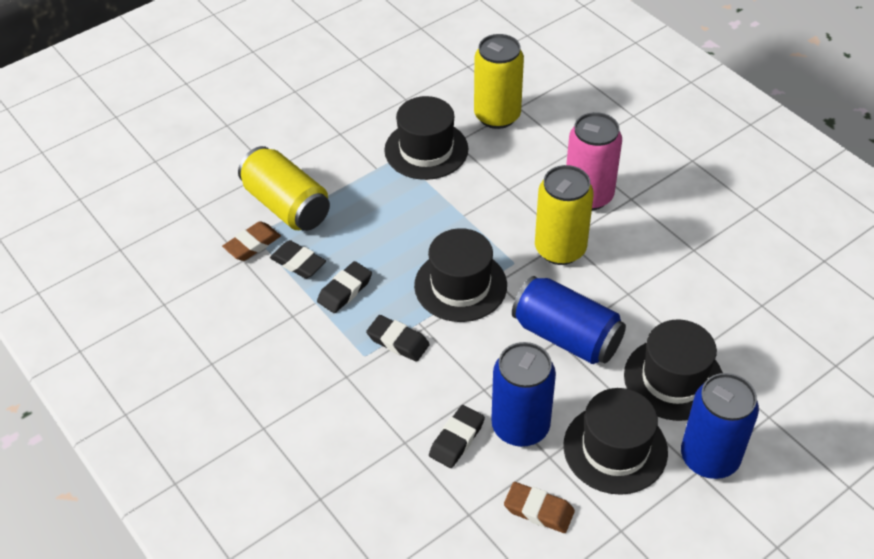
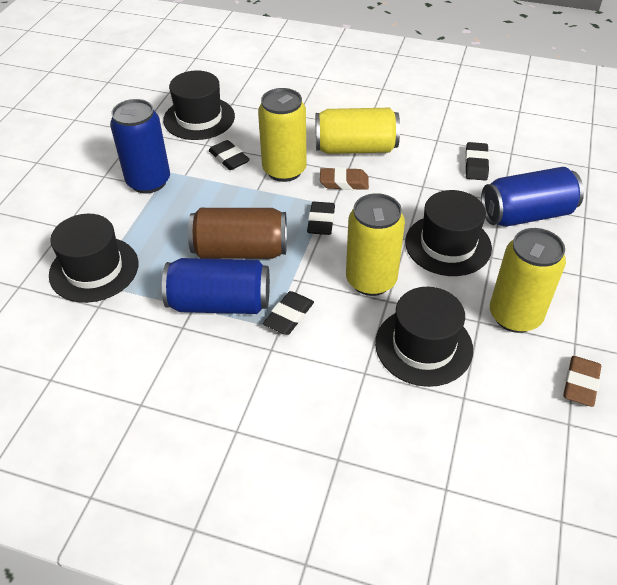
brown can: none = 0 -> [188,208,287,259] = 1
pink can: [566,112,622,210] = 1 -> none = 0
yellow can: [238,146,330,231] [474,34,524,129] [535,165,594,265] = 3 -> [258,88,307,182] [315,108,400,154] [346,193,405,296] [490,228,566,333] = 4

